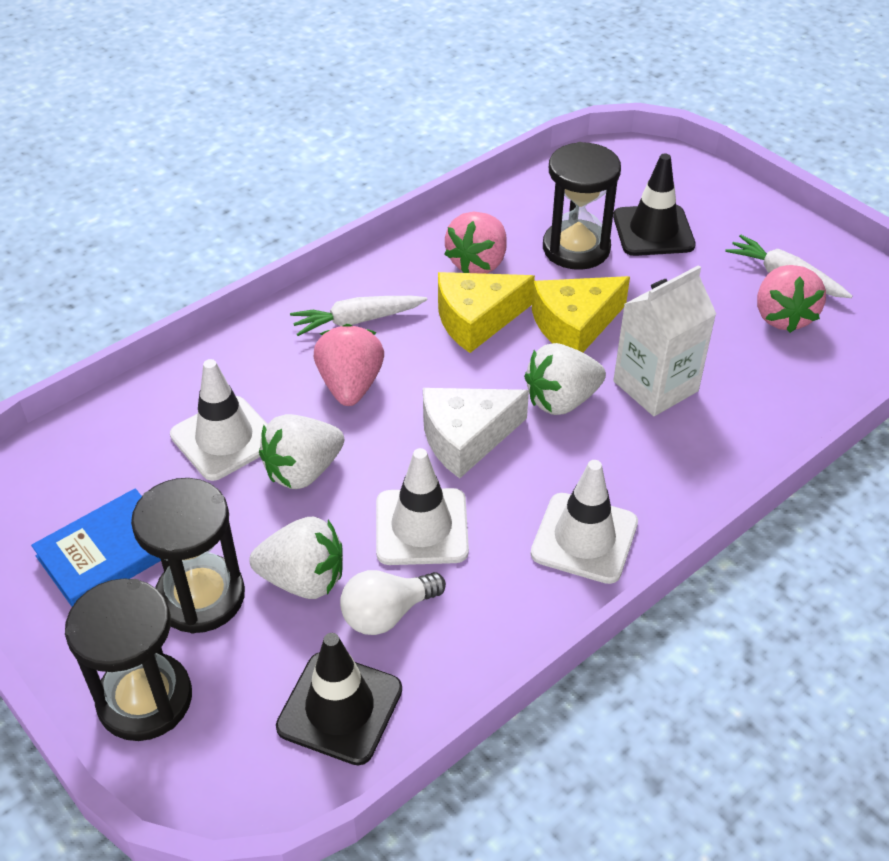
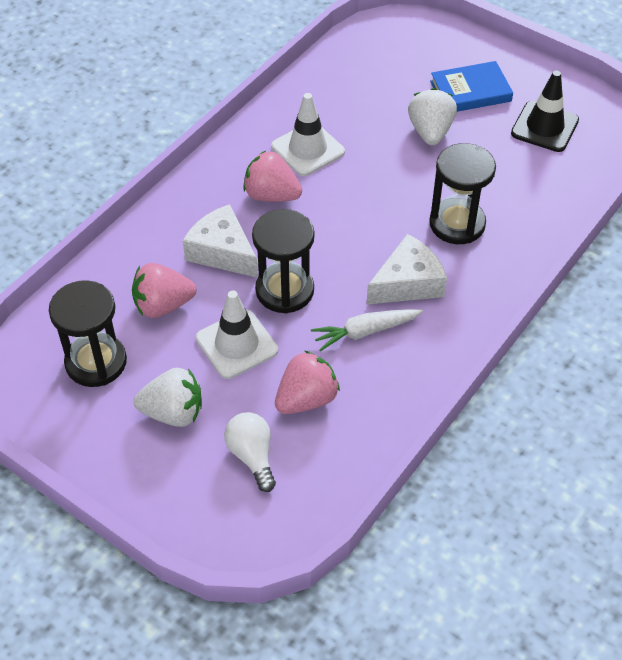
black traffic cone: [276,633,402,765] [613,153,696,256] = 2 -> [511,71,579,152] = 1
white carrot: [290,296,427,336] [725,235,852,298] = 2 -> [311,309,423,351] = 1
white carton: [613,265,716,416] = 1 -> none = 0
white cheese: [423,388,529,478] = 1 -> [183,204,258,278] [367,234,447,304] = 2
white strawberry: [249,516,343,599] [259,414,344,489] [524,343,606,415] = 3 -> [134,368,202,427] [408,88,457,145] = 2
white traffic cone: [170,359,268,481] [376,448,469,565] [531,460,638,584] = 3 -> [196,290,278,379] [271,93,345,176] = 2
yellow cheese: [438,272,535,353] [532,276,630,353] = 2 -> none = 0

